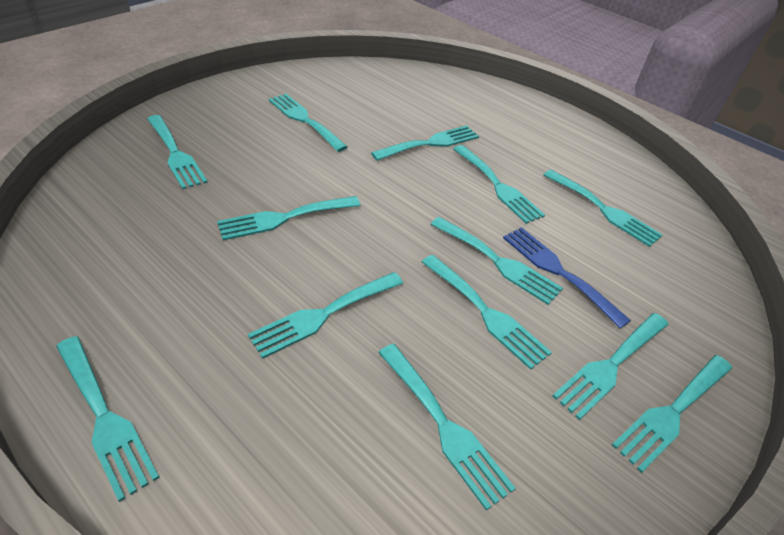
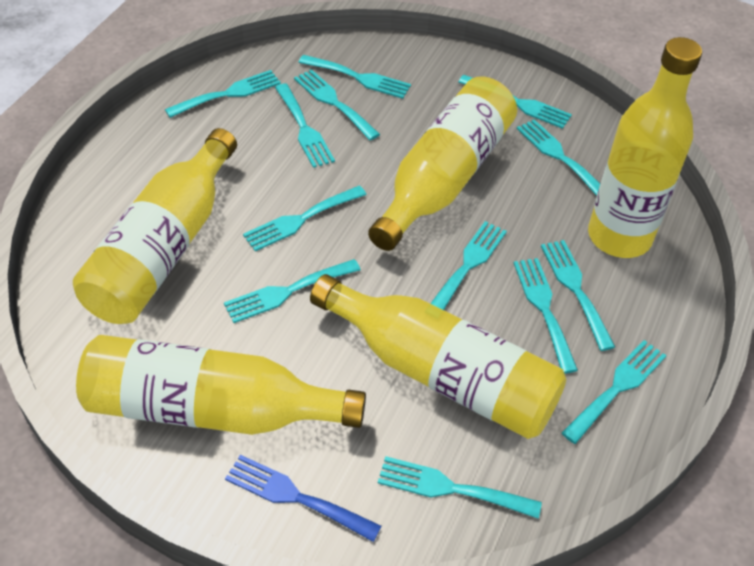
yellow bottle: none = 0 -> [73,128,237,324] [76,335,366,435] [310,274,566,439] [368,77,517,251] [588,37,702,258] = 5

